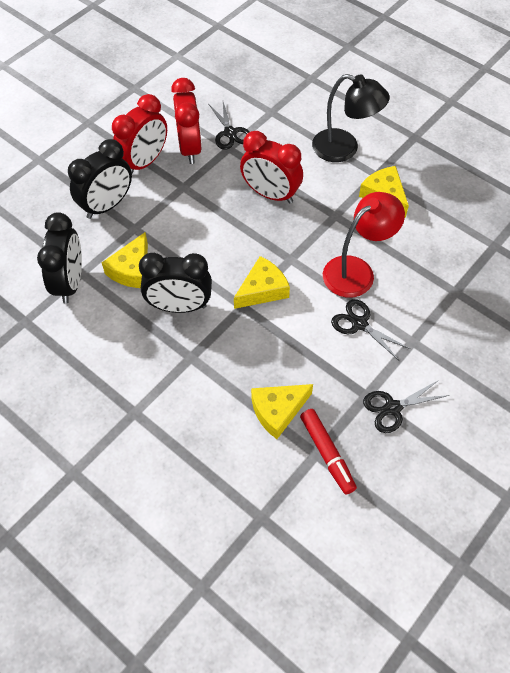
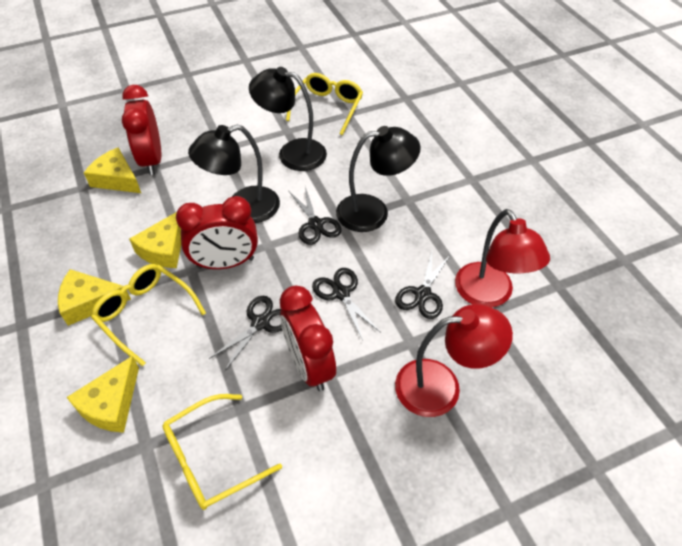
black clock: [37,212,82,304] [68,139,132,219] [139,253,212,313] = 3 -> none = 0
black lamp: [312,74,390,162] = 1 -> [188,125,280,223] [249,67,327,171] [336,126,421,232] = 3
black scissors: [209,102,250,150] [331,299,410,360] [363,380,449,433] = 3 -> [209,296,282,372] [289,187,342,245] [312,268,381,341] [395,252,451,319] = 4
red lamp: [323,192,405,298] = 1 -> [395,304,513,417] [455,209,550,308] = 2
red marker: [300,409,357,494] = 1 -> none = 0
yellow glasses: none = 0 -> [91,264,206,366] [162,394,282,510] [286,73,363,135] = 3

